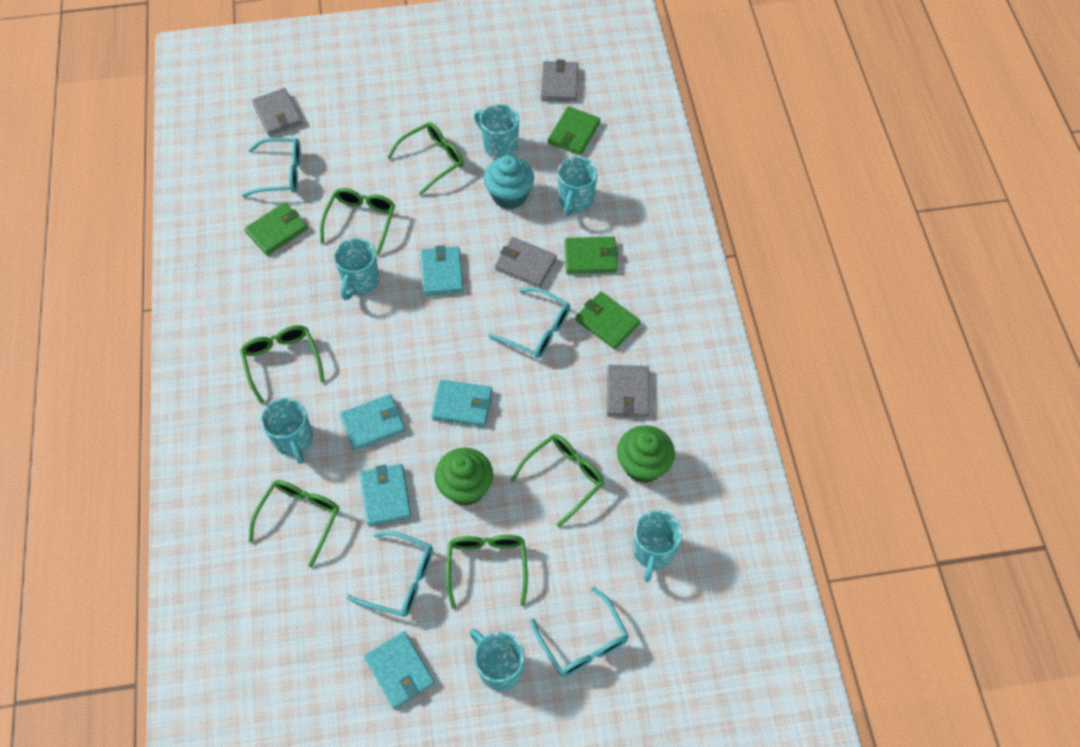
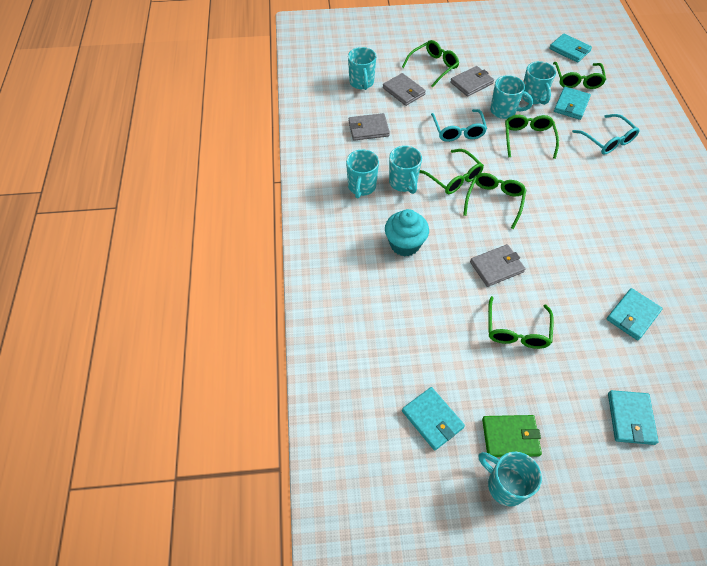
green cupcake: [435,448,493,506] [617,425,675,483] = 2 -> none = 0
green wallet: [245,202,308,256] [548,106,600,155] [565,237,618,274] [575,292,640,349] = 4 -> [482,415,542,457] = 1
turquoise glasses: [242,138,301,197] [346,531,433,617] [488,287,570,358] [530,587,629,677] = 4 -> [431,109,487,142] [572,114,640,154] = 2

